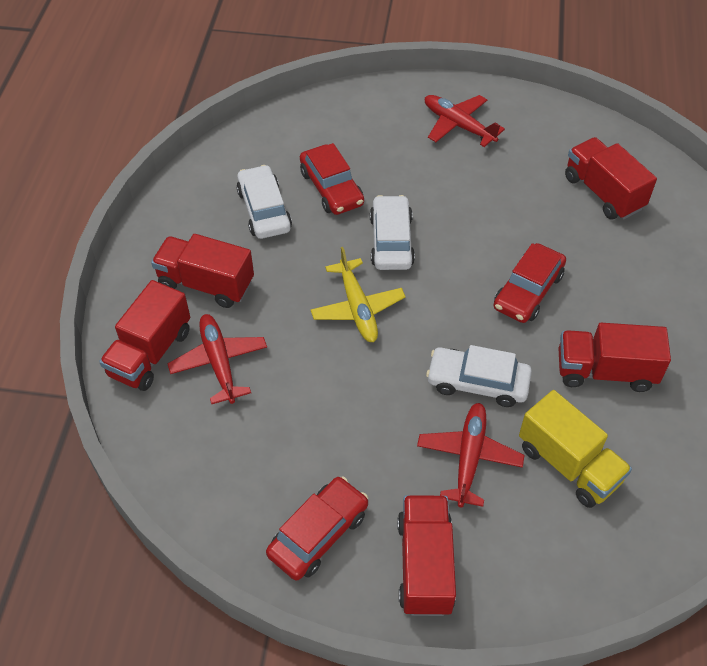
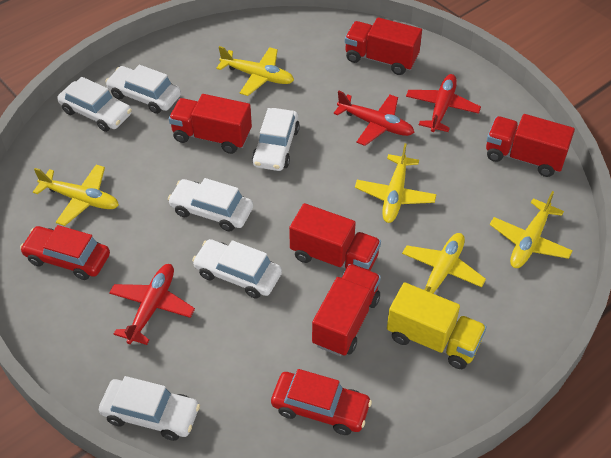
red car: [266,476,368,580] [300,143,364,215] [494,243,566,323] = 3 -> [20,225,110,280] [271,369,372,435] = 2
white car: [237,165,292,239] [370,195,415,270] [426,345,532,407] = 3 -> [57,77,132,132] [99,376,200,441] [105,65,181,114] [168,178,253,231] [192,239,282,298] [252,108,300,171] = 6
yellow plane: [311,247,406,342] = 1 -> [33,165,119,226] [216,46,294,96] [355,143,437,223] [402,233,486,293] [490,191,573,268] = 5

